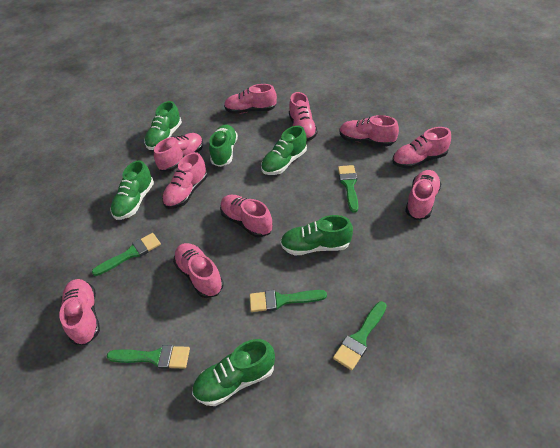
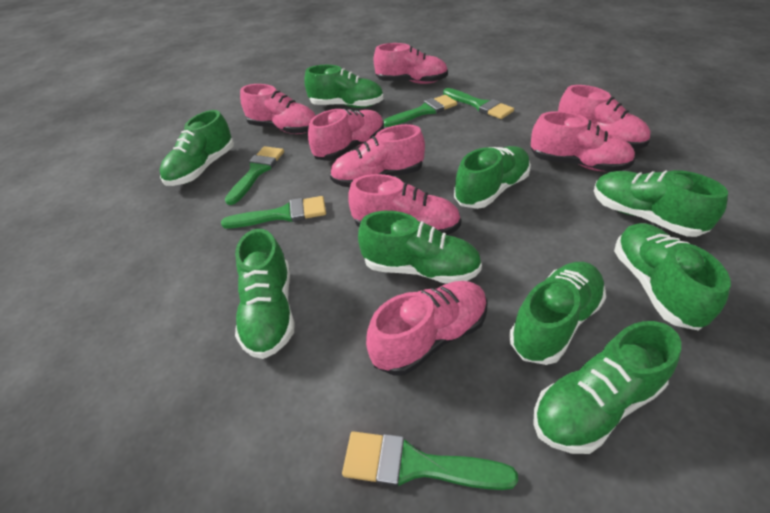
green shoe: [110,160,154,220] [144,101,182,150] [192,339,275,406] [209,124,238,167] [261,126,307,175] [280,215,353,255] = 6 -> [159,110,234,186] [235,229,294,359] [304,65,384,108] [358,211,482,284] [454,146,531,209] [509,262,606,365] [533,321,681,454] [594,170,728,237] [614,223,731,331] = 9
pink shoe: [59,279,100,345] [154,133,203,172] [162,152,208,209] [173,243,224,298] [220,195,273,237] [224,84,277,114] [289,92,318,141] [340,115,399,146] [392,127,451,169] [405,170,441,220] = 10 -> [240,84,316,134] [308,109,384,161] [330,124,425,187] [348,174,461,235] [366,281,487,376] [374,43,448,84] [531,111,635,172] [558,85,650,149] = 8

